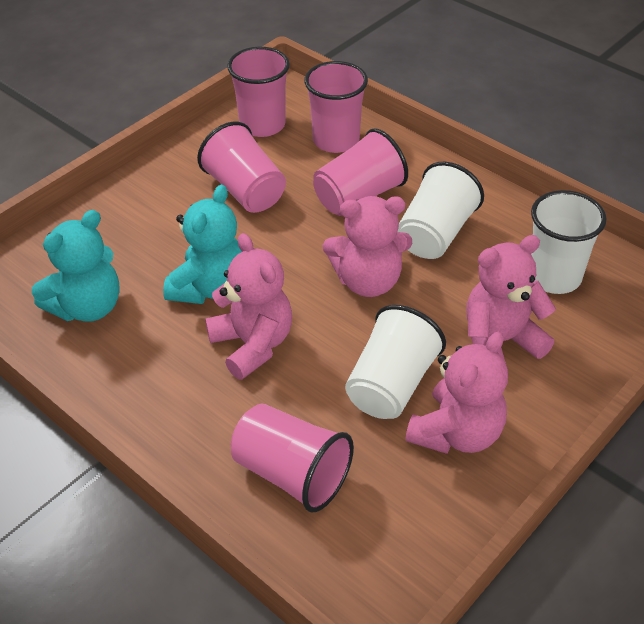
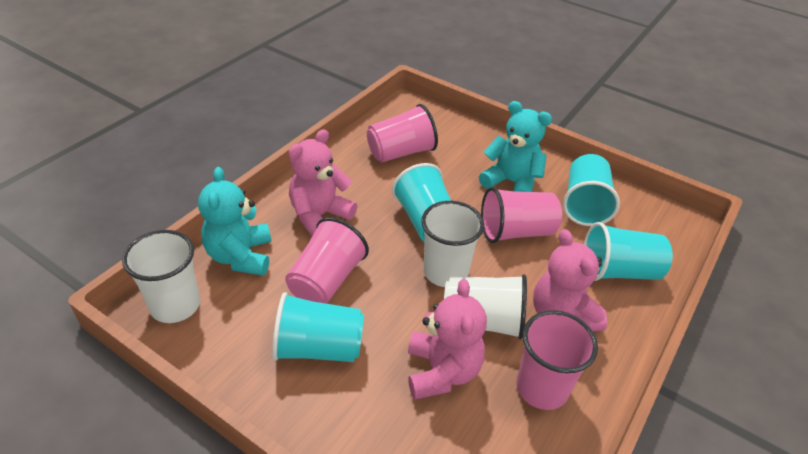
pink cup: [197,122,286,213] [227,47,290,137] [231,404,354,512] [304,61,368,153] [313,128,408,216] = 5 -> [285,217,369,304] [367,104,438,163] [481,187,562,243] [516,310,598,410] = 4
pink teddy bear: [205,233,292,380] [323,196,412,297] [405,332,508,454] [467,235,556,363] = 4 -> [289,129,357,236] [408,279,487,400] [533,229,607,331] = 3
turquoise cup: none = 0 -> [272,292,364,362] [392,163,451,242] [563,154,620,226] [584,222,673,281] = 4

